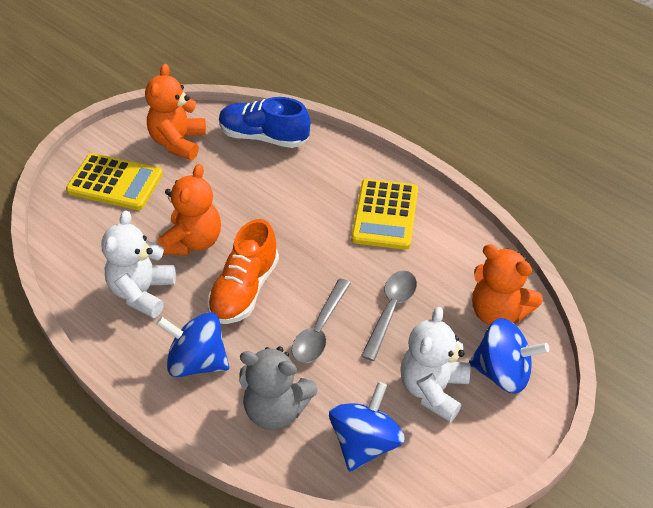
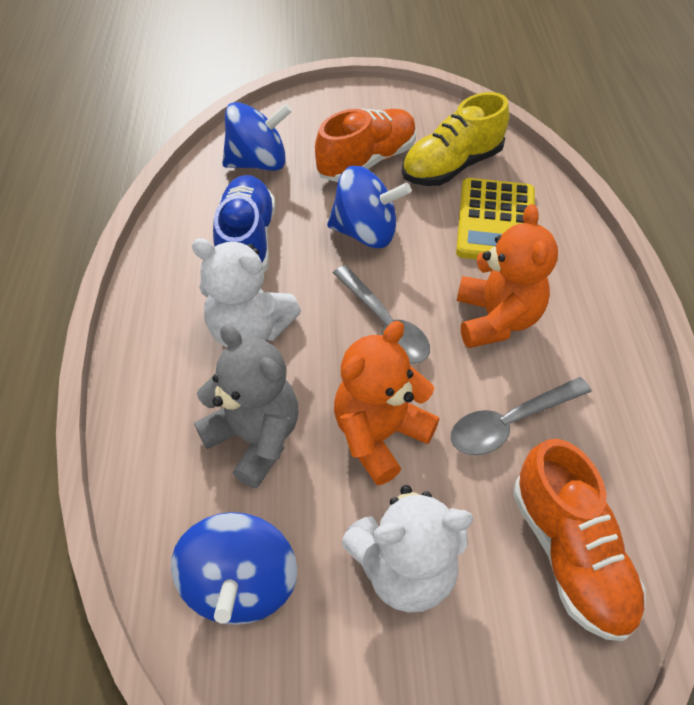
orange shoe: [207,219,279,324] = 1 -> [315,108,416,182] [513,439,646,641] = 2
orange teddy bear: [145,64,206,160] [158,164,221,255] [472,244,543,325] = 3 -> [334,321,439,486] [457,204,558,348] = 2
yellow calculator: [66,153,163,210] [351,179,418,250] = 2 -> [456,178,535,259] = 1
yellow shoe: none = 0 -> [402,92,509,186] = 1

